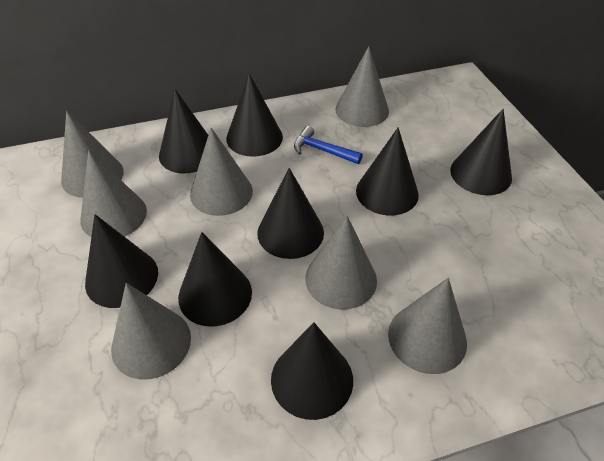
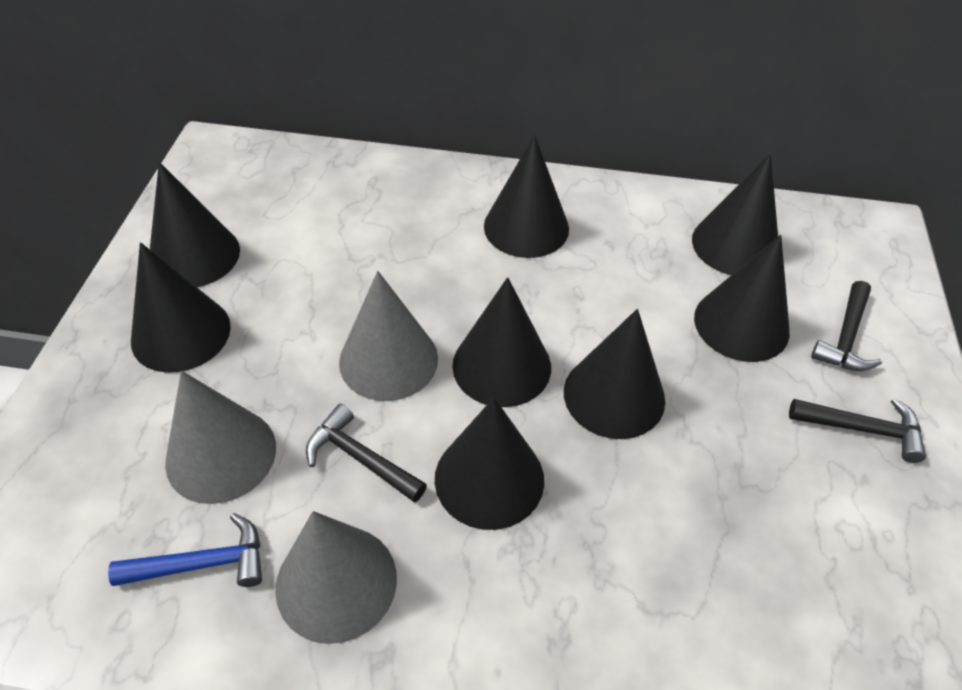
black hammer: none = 0 -> [306,404,427,503] [789,398,926,463] [811,281,882,371] = 3
grey cone: [61,111,124,198] [80,150,147,237] [111,283,191,380] [190,127,253,216] [305,216,377,310] [336,46,389,127] [388,278,467,374] = 7 -> [165,371,276,504] [275,511,397,644] [339,271,438,401] = 3

